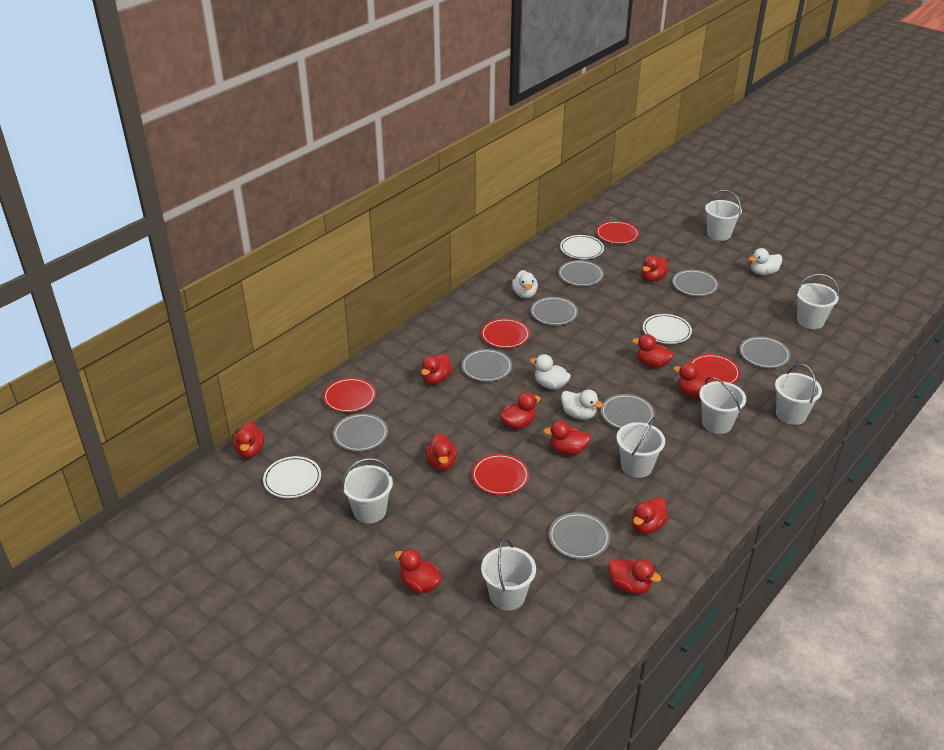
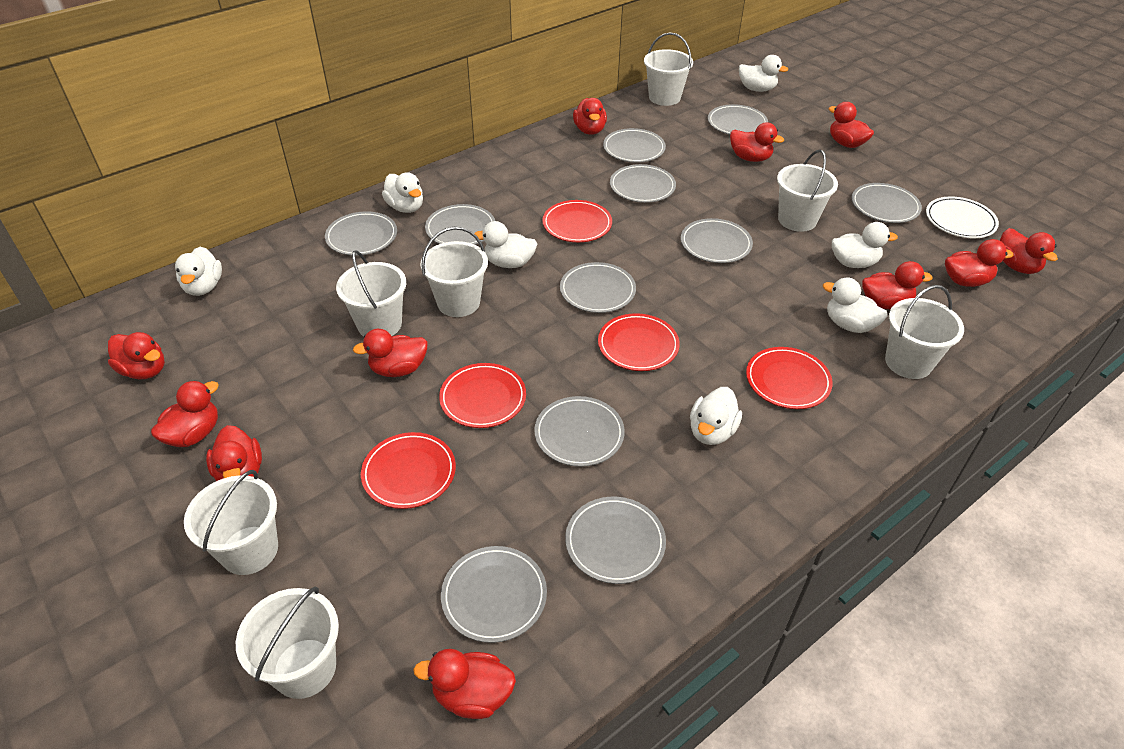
grey plate: [333,413,388,451] [461,349,512,382] [530,297,578,325] [549,512,610,559] [558,260,604,286] [601,394,655,429] [672,270,719,296] [739,336,791,368] = 8 -> [325,211,397,256] [425,204,495,245] [441,546,547,643] [534,396,625,467] [560,262,636,313] [565,497,666,584] [603,128,666,163] [610,164,676,203] [681,218,753,263] [708,104,768,135] [851,183,922,223] = 11
white duck: [512,270,538,299] [530,354,571,390] [561,389,603,420] [749,248,782,275] = 4 -> [175,247,222,296] [382,172,423,213] [474,221,537,268] [690,387,742,445] [739,55,788,92] [823,277,887,333] [832,222,898,268] = 7
white plate: [263,456,321,498] [560,235,604,259] [643,314,692,344] = 3 -> [926,197,999,238] = 1

